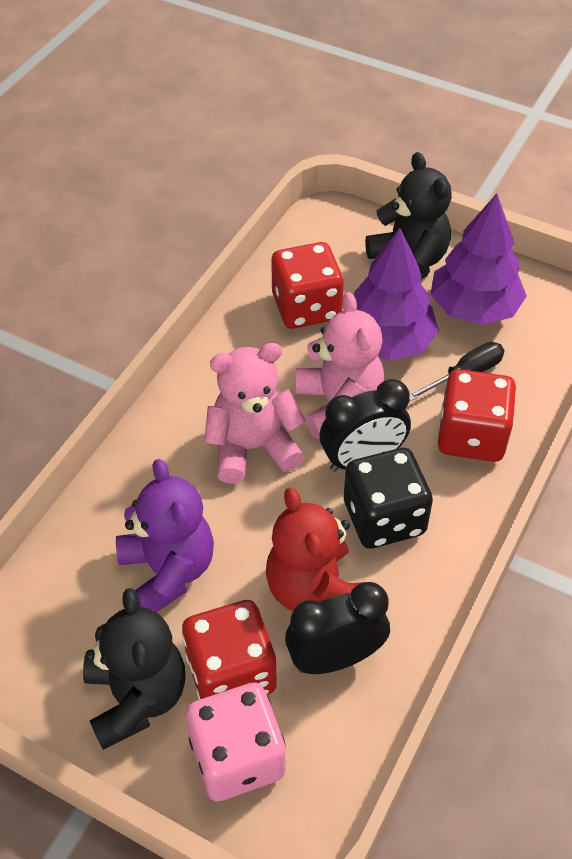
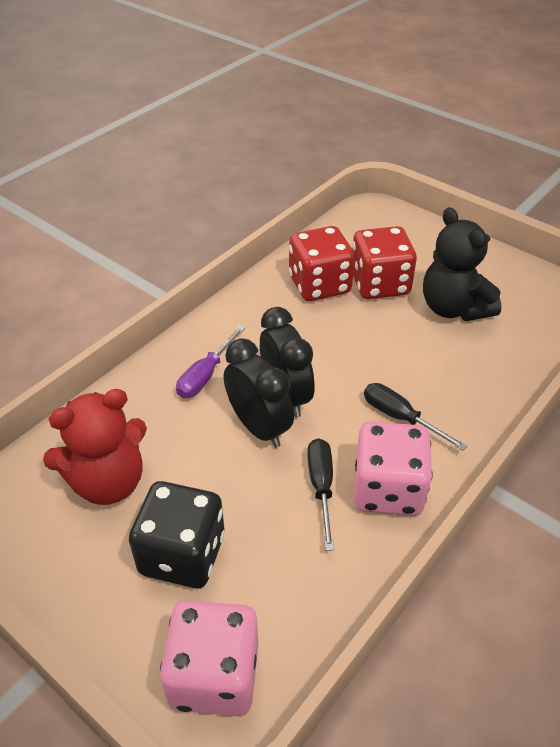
black screwdriver: [409,342,505,401] = 1 -> [307,438,334,551] [364,383,467,451] = 2
black teddy bear: [83,588,185,750] [365,152,452,279] = 2 -> [423,207,502,321] = 1
pink dice: [186,682,285,801] = 1 -> [160,600,258,716] [354,421,433,516] = 2
pink teddy bear: [204,343,306,484] [296,292,384,439] = 2 -> none = 0
purple screwdriver: none = 0 -> [176,326,245,398] = 1
purple teddy bear: [116,459,214,612] = 1 -> none = 0
purple tree: [354,228,439,361] [430,194,527,325] = 2 -> none = 0
red dice: [182,600,277,700] [271,242,344,329] [438,369,516,462] = 3 -> [289,226,355,301] [353,226,417,299] = 2

